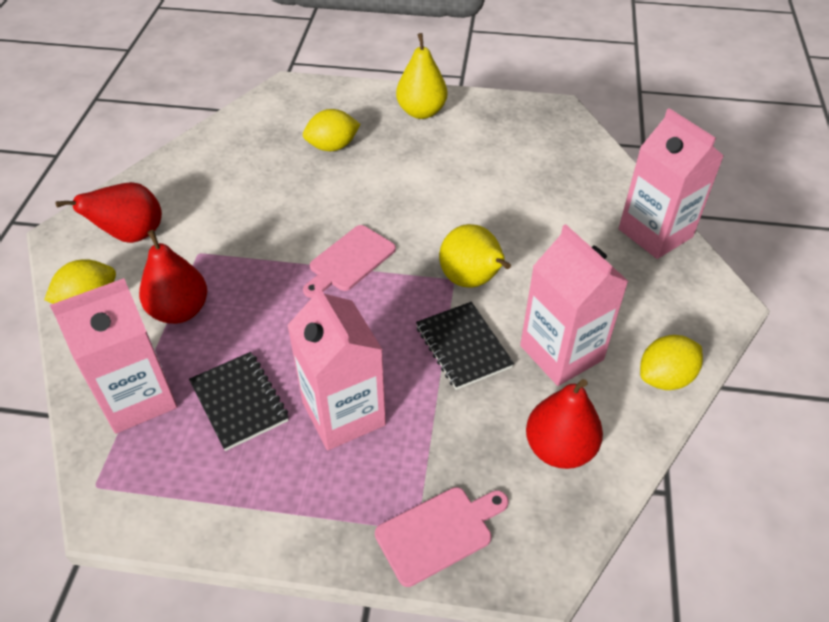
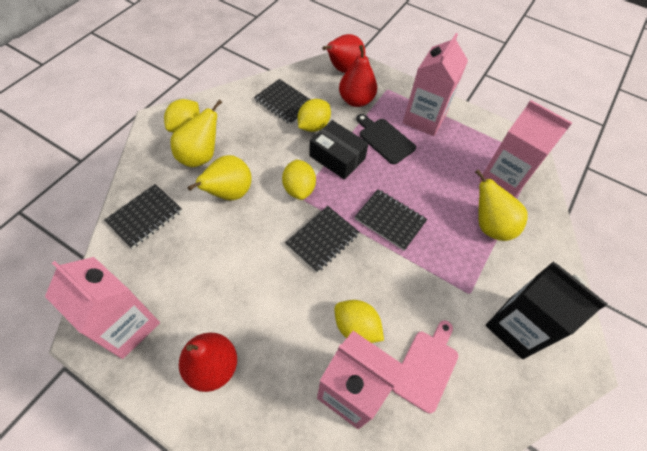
black box: none = 0 -> [309,120,369,180] = 1
black carton: none = 0 -> [486,262,607,359] = 1
black cutting board: none = 0 -> [356,114,416,164] = 1
black notebook: [189,352,289,451] [416,302,514,390] = 2 -> [104,184,182,249] [254,79,311,125] [285,206,359,273] [355,189,427,251] = 4
pink cutting board: [303,225,396,298] [375,487,508,587] = 2 -> [392,320,458,414] = 1
yellow lemon: [44,259,116,304] [303,109,361,151] [640,335,703,390] = 3 -> [164,99,200,133] [282,159,316,200] [298,99,331,132] [334,300,384,343] = 4
yellow pear: [396,33,447,119] [439,224,511,288] = 2 -> [170,100,222,167] [187,155,252,200] [475,169,528,241] = 3

